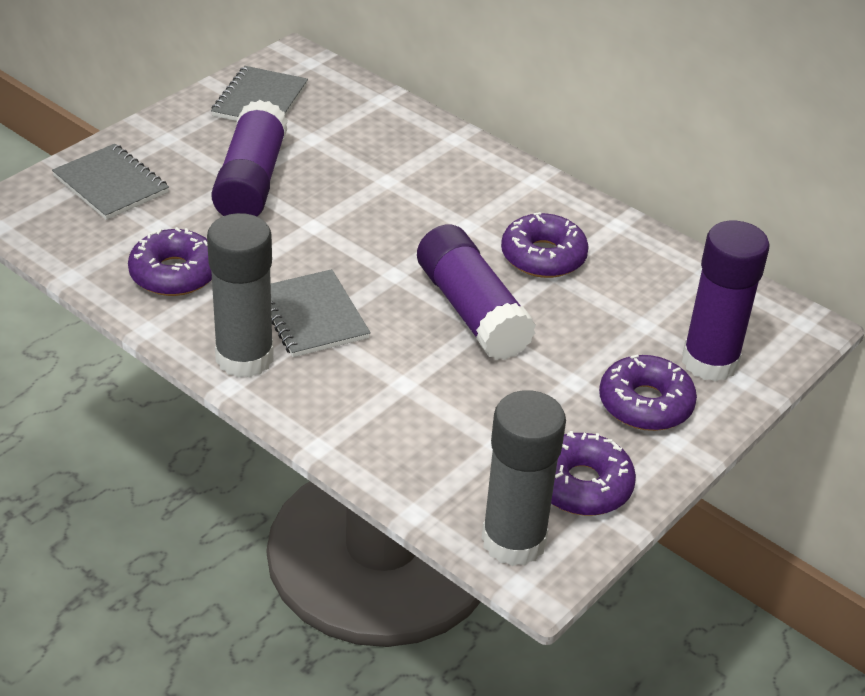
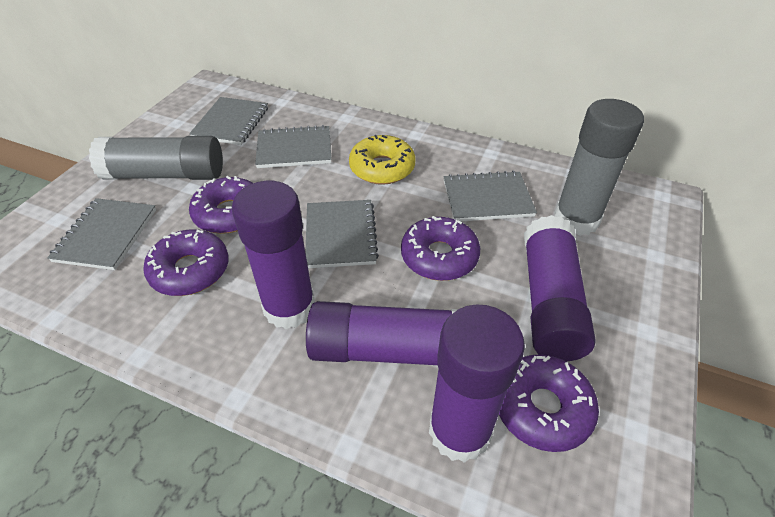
grey notebook: [52,144,169,220] [211,66,308,121] [271,269,371,357] = 3 -> [47,198,156,270] [189,97,268,145] [255,125,331,168] [305,200,379,268] [444,171,537,221] = 5
purple glue stick: [211,100,288,216] [417,224,536,360] [682,221,770,382] = 3 -> [232,181,315,329] [306,301,458,365] [429,304,525,463] [524,215,595,362] = 4
yellow donut: none = 0 -> [349,135,416,185] = 1

